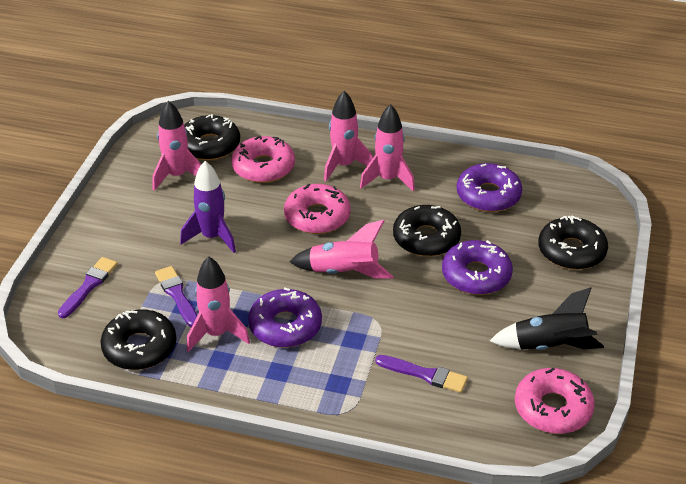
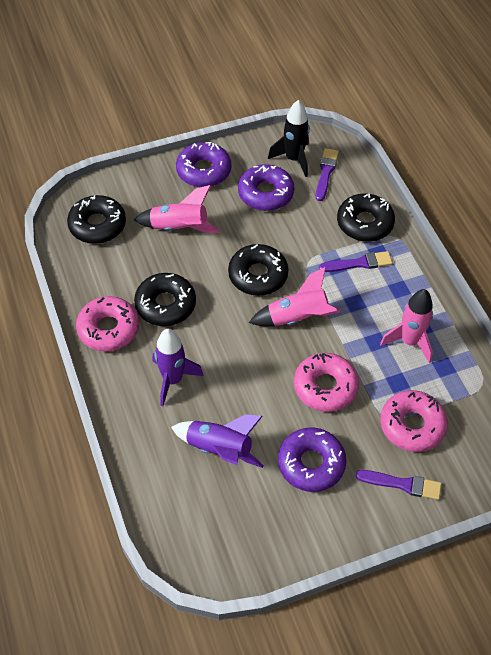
pink rocket: [153,101,202,191] [187,257,250,352] [289,220,393,279] [324,91,373,181] [360,104,415,192] = 5 -> [134,185,220,233] [249,267,341,326] [380,289,433,363] = 3
purple rocket: [180,161,236,253] = 1 -> [153,329,204,406] [171,414,264,468] = 2

